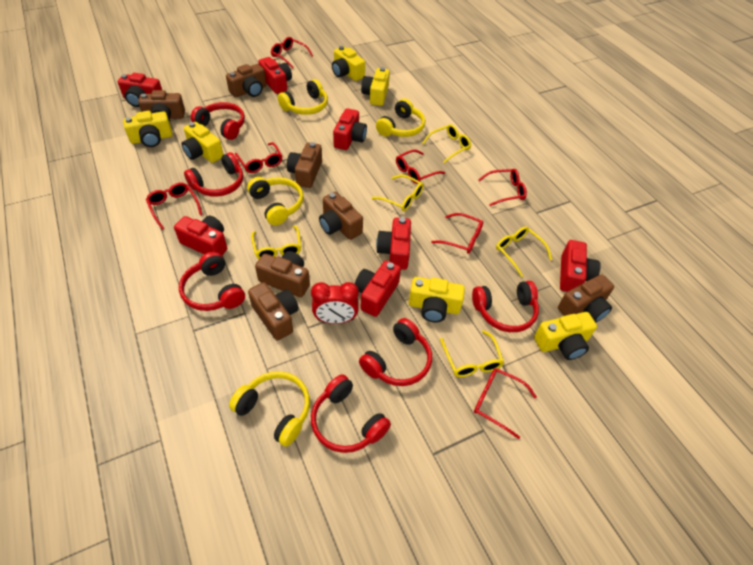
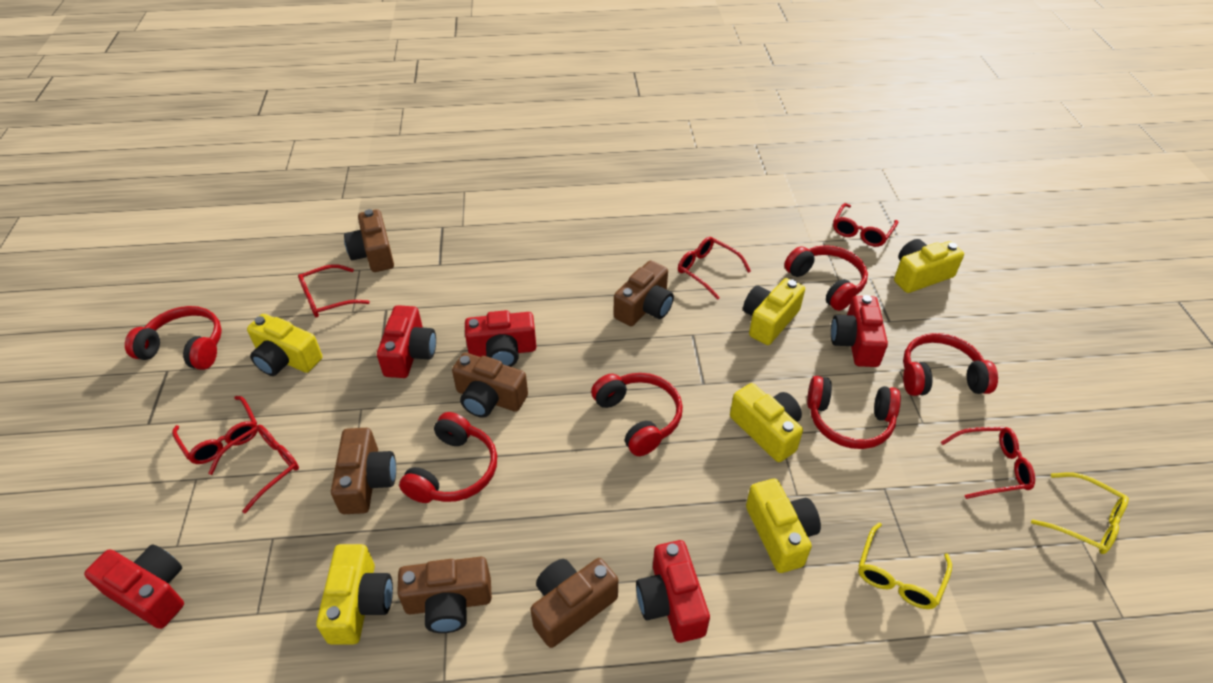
brown camera: [138,90,185,120] [226,64,267,97] [248,282,299,341] [255,251,310,297] [287,142,322,188] [319,192,363,240] [558,274,614,323] = 7 -> [331,428,396,514] [344,209,394,272] [397,557,492,633] [452,353,528,418] [530,558,618,648] [614,260,674,326] = 6
red camera: [118,73,162,107] [174,216,227,255] [258,57,292,94] [333,108,367,150] [355,261,401,317] [376,217,411,270] [560,240,601,292] = 7 -> [84,544,184,629] [377,305,436,378] [465,310,536,367] [636,540,710,643] [831,295,888,367] = 5
red clock: [311,282,359,324] = 1 -> none = 0
red glasses: [146,183,202,230] [235,142,282,173] [271,37,313,69] [396,150,445,184] [431,213,483,254] [474,368,537,439] [478,169,527,206] = 7 -> [172,396,258,464] [208,425,299,513] [298,264,370,318] [678,237,751,300] [833,203,898,247] [941,427,1035,499] = 6
yellow glasses: [251,225,301,259] [372,174,424,211] [422,124,471,163] [440,330,504,377] [496,226,552,277] = 5 -> [858,522,952,609] [1031,472,1129,554] = 2
yellow headphones: [229,371,310,447] [247,177,304,225] [278,79,328,115] [376,98,425,137] = 4 -> none = 0

